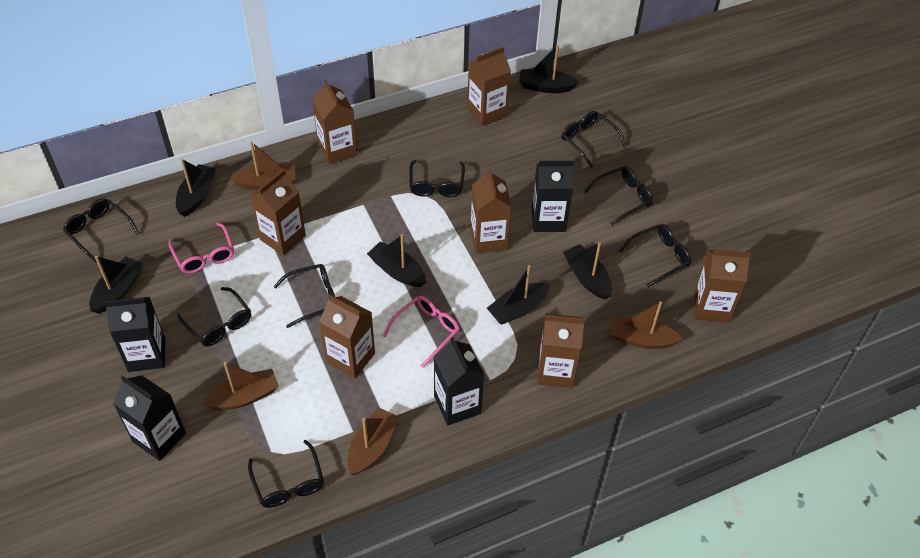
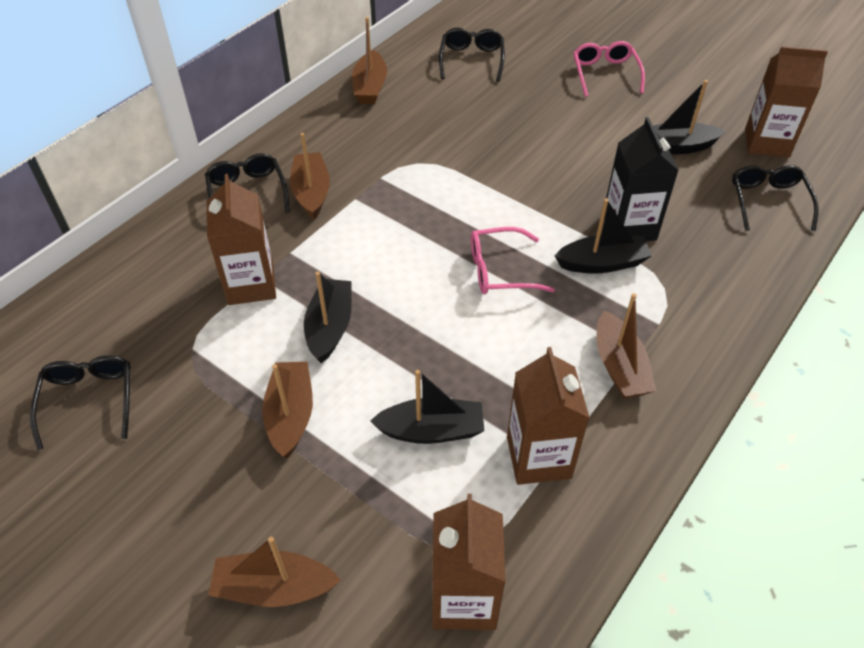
black boat: [89,256,143,314] [176,159,216,217] [367,234,426,287] [487,265,550,325] [519,45,579,93] [563,242,612,299] = 6 -> [304,272,352,363] [370,370,485,444] [554,198,652,274] [653,80,725,154] = 4
black carton: [104,297,165,372] [113,375,186,461] [434,337,484,425] [532,161,574,232] = 4 -> [604,117,679,241] = 1
black glasses: [63,198,140,263] [177,287,251,346] [248,440,324,508] [274,264,335,328] [409,160,465,197] [561,111,626,168] [584,166,653,225] [618,224,691,287] = 8 -> [30,355,131,450] [205,153,290,213] [439,28,505,82] [732,165,819,231] = 4
brown boat: [202,362,279,410] [230,142,295,190] [347,408,399,475] [609,301,683,349] = 4 -> [208,537,341,607] [262,362,313,458] [290,133,330,219] [352,17,387,104] [596,293,656,399] = 5
brown carton: [250,169,306,255] [312,80,357,164] [319,295,375,379] [467,47,511,126] [470,168,512,253] [537,314,585,388] [694,249,751,323] = 7 -> [207,174,276,305] [432,494,506,630] [507,347,590,485] [745,46,828,158] = 4

